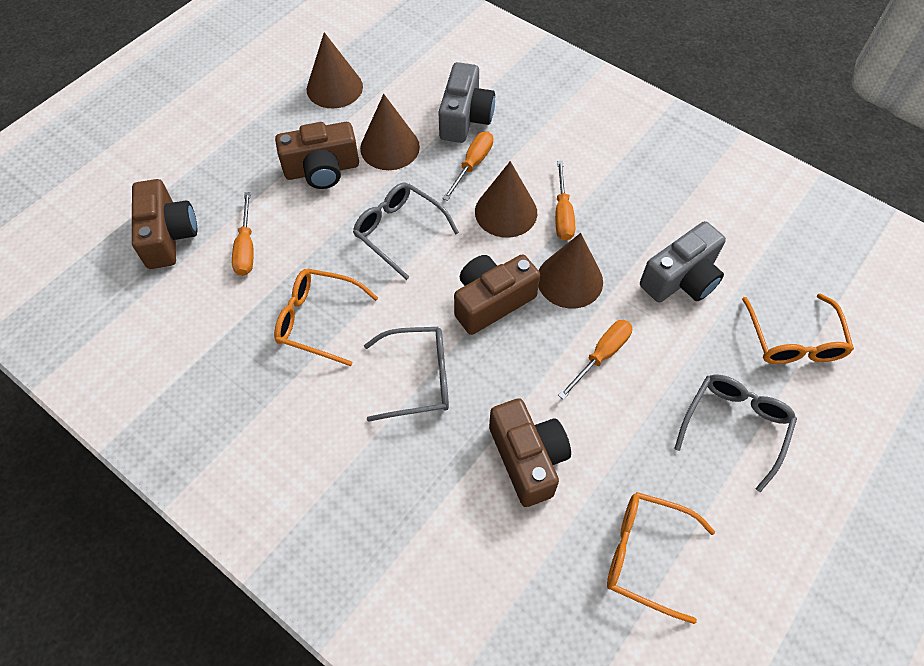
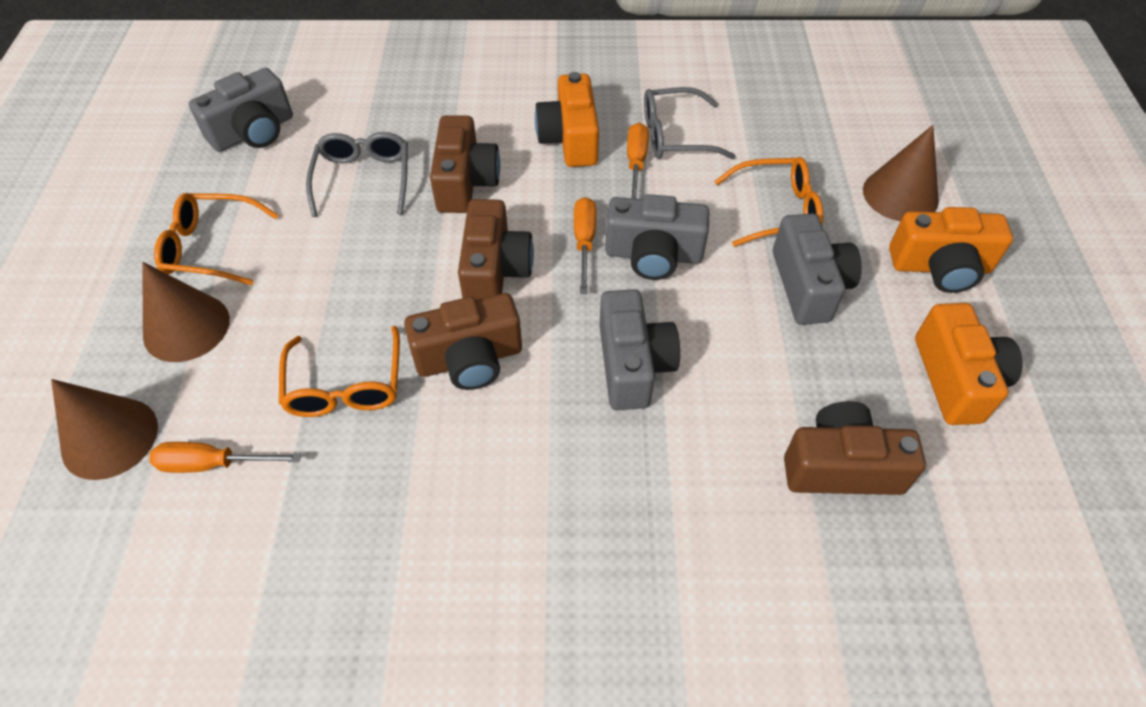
brown cone: [307,32,363,109] [360,94,420,170] [475,161,537,238] [538,233,603,309] = 4 -> [51,379,158,480] [142,262,230,362] [863,125,939,221] = 3
grey camera: [438,62,495,143] [640,221,726,302] = 2 -> [189,68,293,152] [599,289,680,410] [605,194,709,280] [773,213,862,325] = 4
grey glasses: [353,183,459,280] [364,327,449,422] [674,374,797,492] = 3 -> [306,132,408,217] [644,87,735,159] = 2
orange camera: none = 0 -> [535,72,599,167] [889,207,1013,293] [915,303,1023,425] = 3
orange screwdriver: [232,192,254,276] [442,131,493,201] [555,161,575,241] [558,320,632,400] = 4 -> [149,442,301,473] [574,197,596,294] [627,123,649,199] = 3

